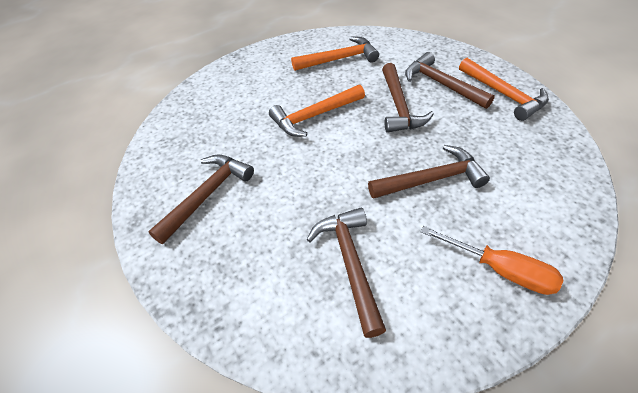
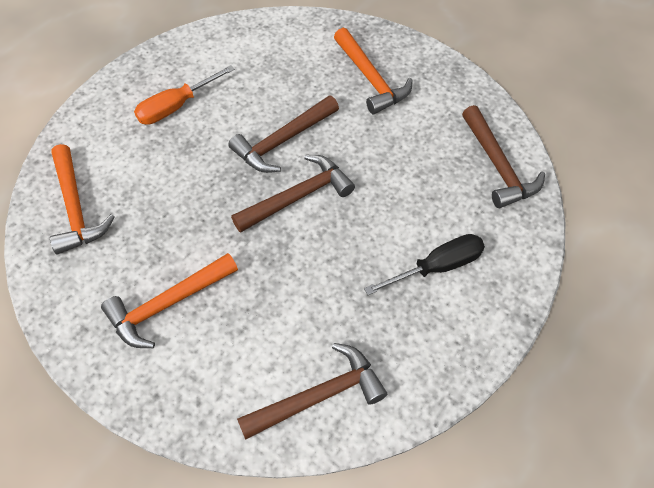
black screwdriver: none = 0 -> [364,234,485,295] = 1
brown hammer: [148,155,254,244] [306,208,386,338] [368,145,490,199] [382,63,434,133] [405,52,495,109] = 5 -> [228,96,339,173] [231,155,355,233] [237,343,387,440] [462,105,545,208] = 4

